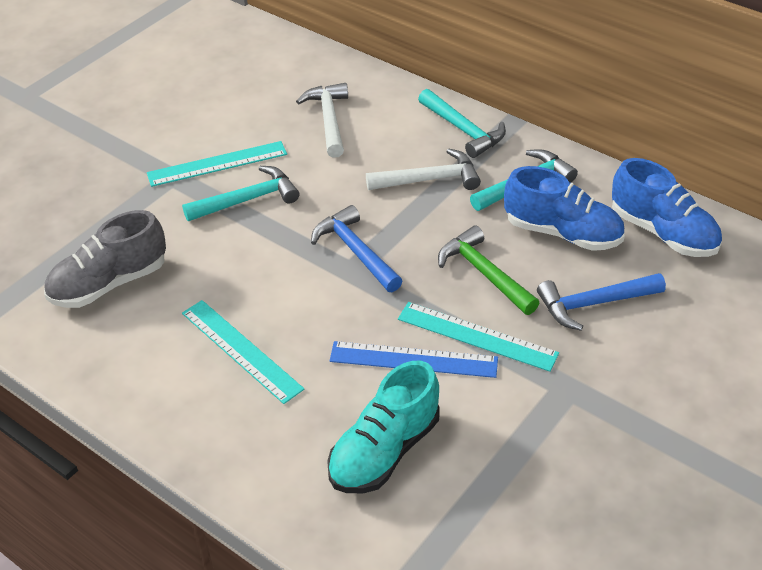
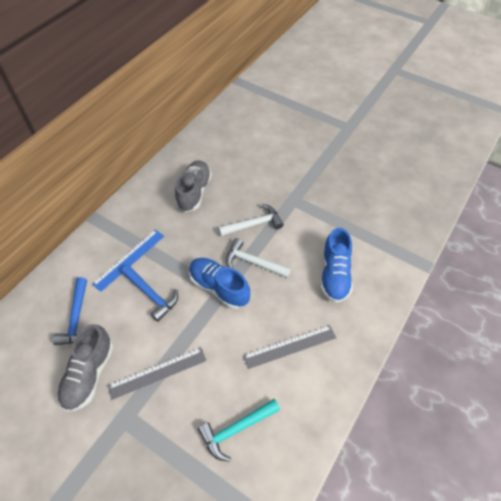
green hammer: [438,226,539,315] = 1 -> none = 0
grey ruler: none = 0 -> [108,348,206,400] [243,325,336,369] = 2
grey shoe: [44,210,166,308] = 1 -> [57,324,114,412] [175,160,212,212] = 2
turquoise hammer: [182,166,299,221] [418,89,506,158] [470,149,578,211] = 3 -> [198,399,280,462] = 1
turquoise ruler: [147,141,287,187] [182,300,304,404] [398,302,559,372] = 3 -> none = 0
turquoise shoe: [327,361,439,493] = 1 -> none = 0

